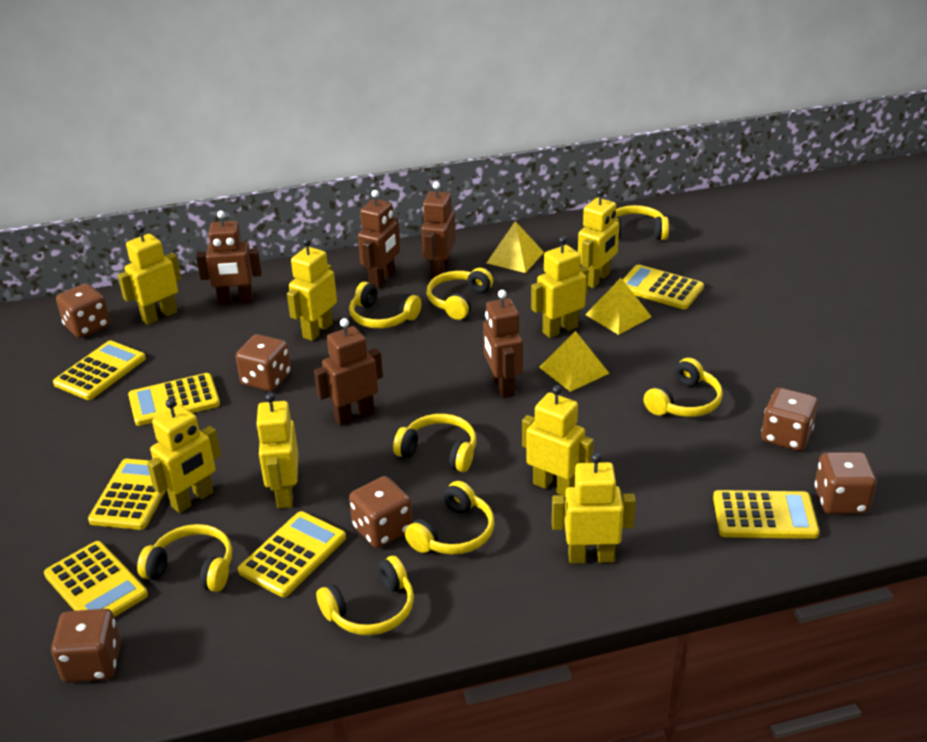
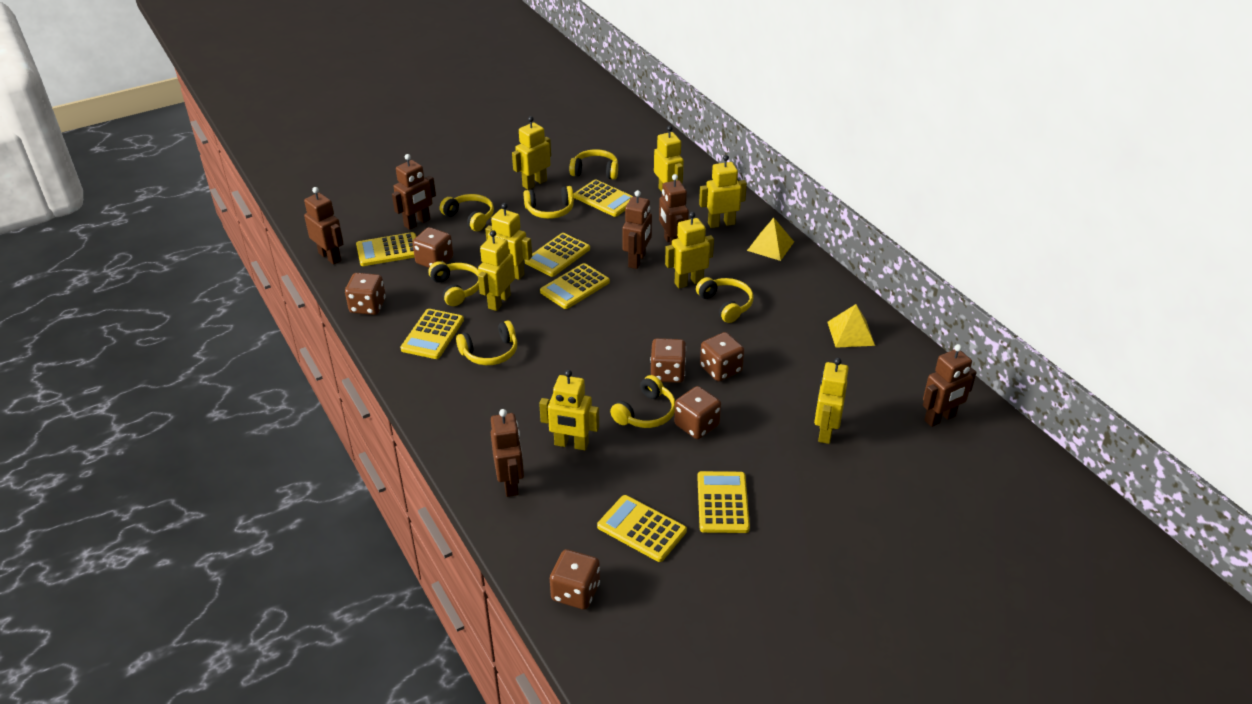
brown robot: [196,211,262,305] [314,318,383,426] [358,190,400,289] [421,182,456,279] [483,290,523,398] = 5 -> [304,187,343,265] [392,154,436,230] [491,409,524,497] [623,190,652,269] [659,174,689,245] [923,344,977,427] = 6
yellow headphones: [137,524,232,592] [316,556,414,635] [349,281,421,328] [393,414,476,472] [405,481,495,555] [427,268,493,320] [616,205,669,240] [644,358,723,417] = 8 -> [428,261,479,306] [440,194,494,231] [456,321,517,365] [523,186,574,219] [570,149,618,180] [610,375,675,428] [696,277,754,323] = 7
yellow pyramid: [487,221,544,273] [539,331,610,392] [585,278,652,335] = 3 -> [747,218,794,261] [827,304,875,348] = 2

